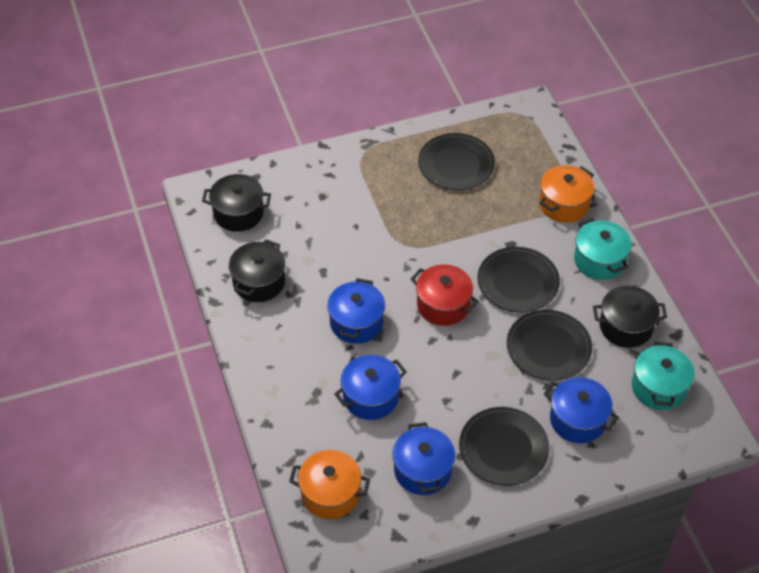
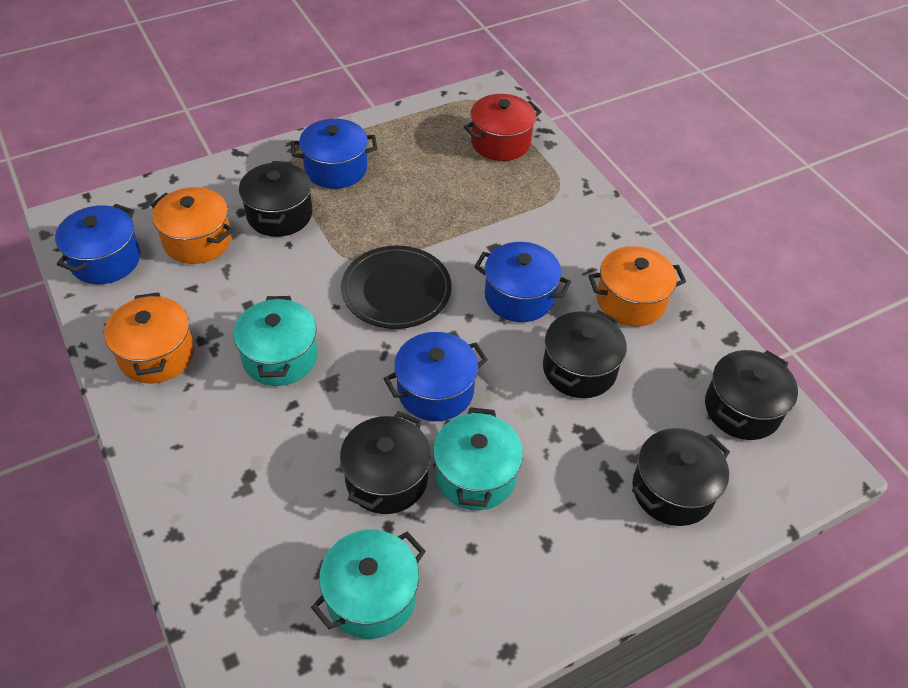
black plate: [418,133,495,190] [459,407,550,486] [477,247,560,313] [507,310,592,381] = 4 -> [341,246,452,329] = 1
black pot: [202,174,271,232] [229,239,285,302] [593,285,667,348] = 3 -> [239,161,312,237] [340,411,431,514] [543,310,627,398] [632,428,730,526] [705,350,798,440] = 5
orange pot: [289,450,370,519] [539,165,594,223] = 2 -> [104,292,194,384] [150,187,233,264] [588,246,686,327] = 3
turquoise pot: [574,218,632,280] [632,341,695,410] = 2 -> [233,296,318,386] [311,530,426,639] [433,407,523,510] = 3

